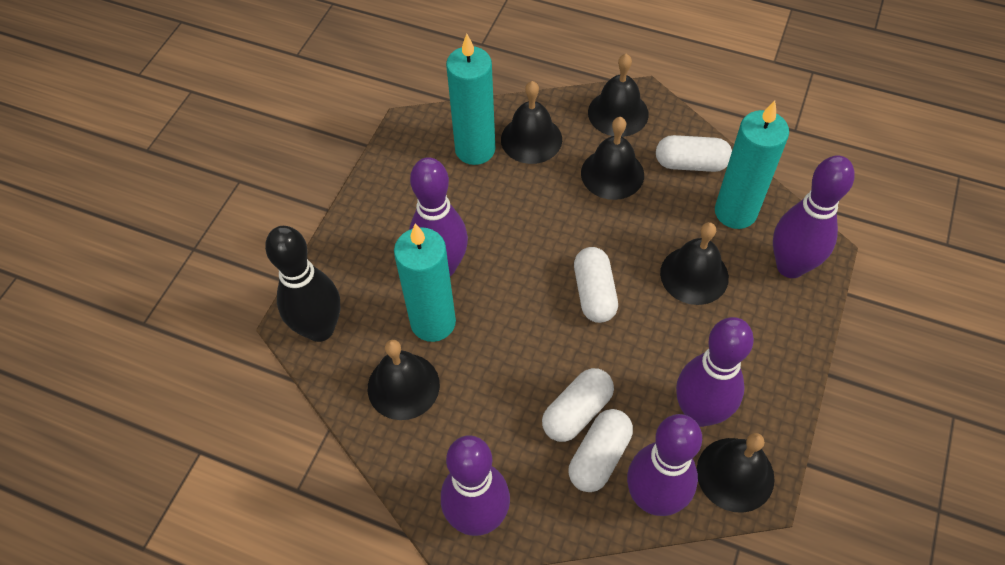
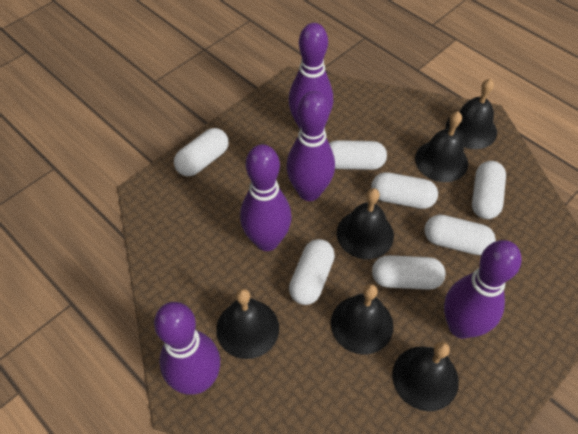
black bowling pin: [265,226,340,342] = 1 -> none = 0
turquoise candle: [394,224,456,342] [446,34,495,165] [715,100,789,229] = 3 -> none = 0
white capsule: [542,368,614,442] [568,409,633,492] [574,247,618,323] [656,135,732,172] = 4 -> [174,128,229,176] [289,239,335,305] [329,140,387,170] [371,172,438,209] [372,255,446,289] [424,215,496,255] [472,161,506,219] = 7

